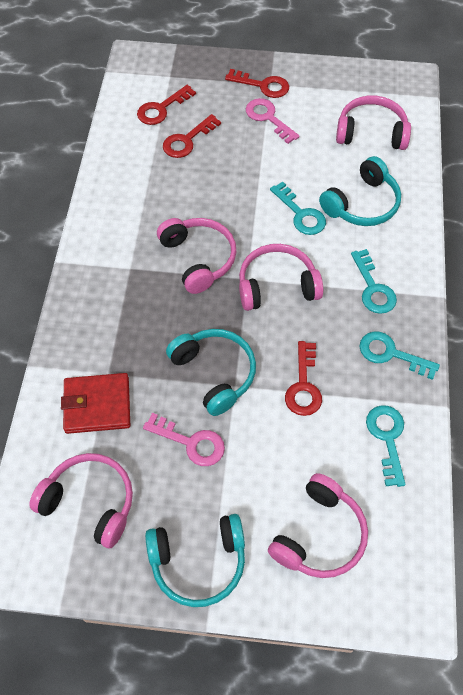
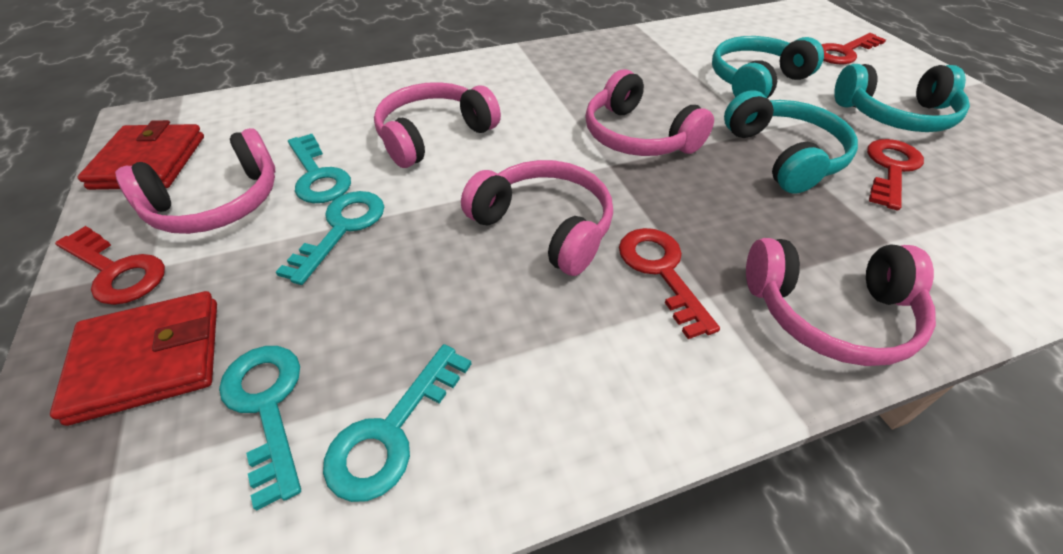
pink key: [143,413,225,466] [246,98,300,144] = 2 -> none = 0
red wallet: [61,373,130,434] = 1 -> [50,291,217,426] [77,120,204,190] = 2

